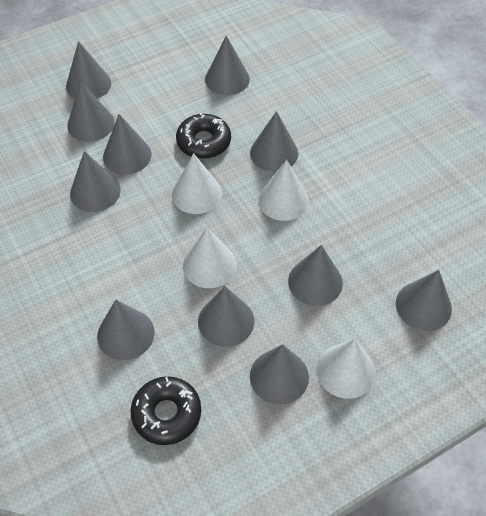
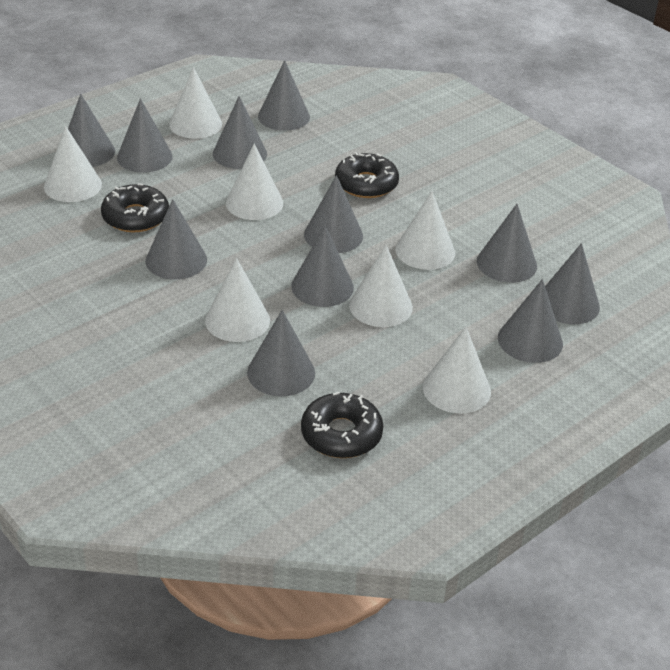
black donut: [131,376,201,445] [176,112,231,159] = 2 -> [101,183,169,232] [301,392,383,458] [335,152,399,198] = 3
white cone: [172,153,222,214] [183,227,237,288] [258,160,309,221] [317,338,375,399] = 4 -> [44,126,102,202] [169,67,222,139] [205,258,270,342] [226,144,283,220] [349,245,413,327] [395,191,455,270] [423,327,491,414] = 7

